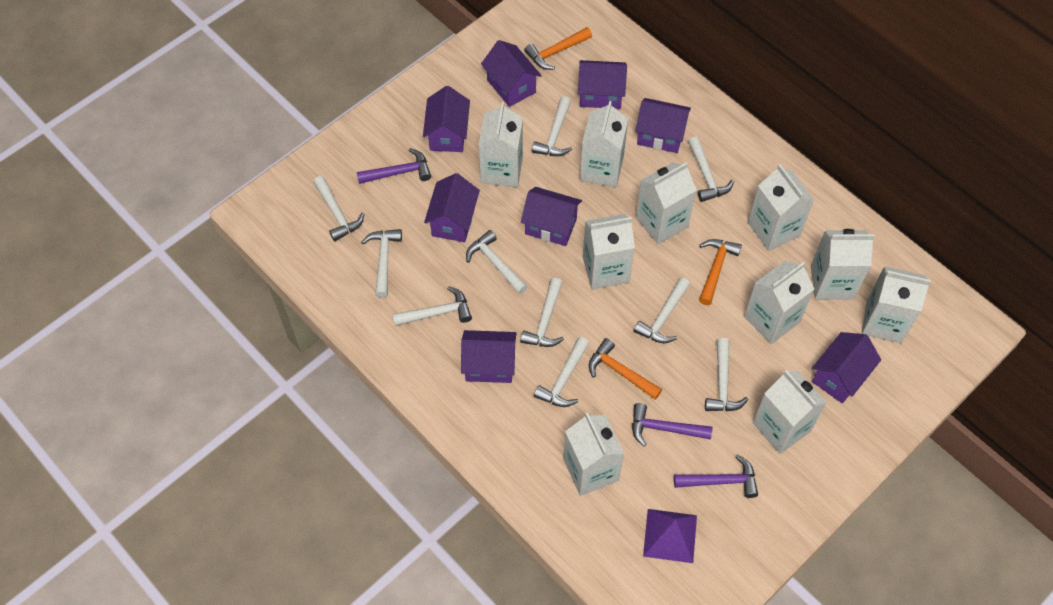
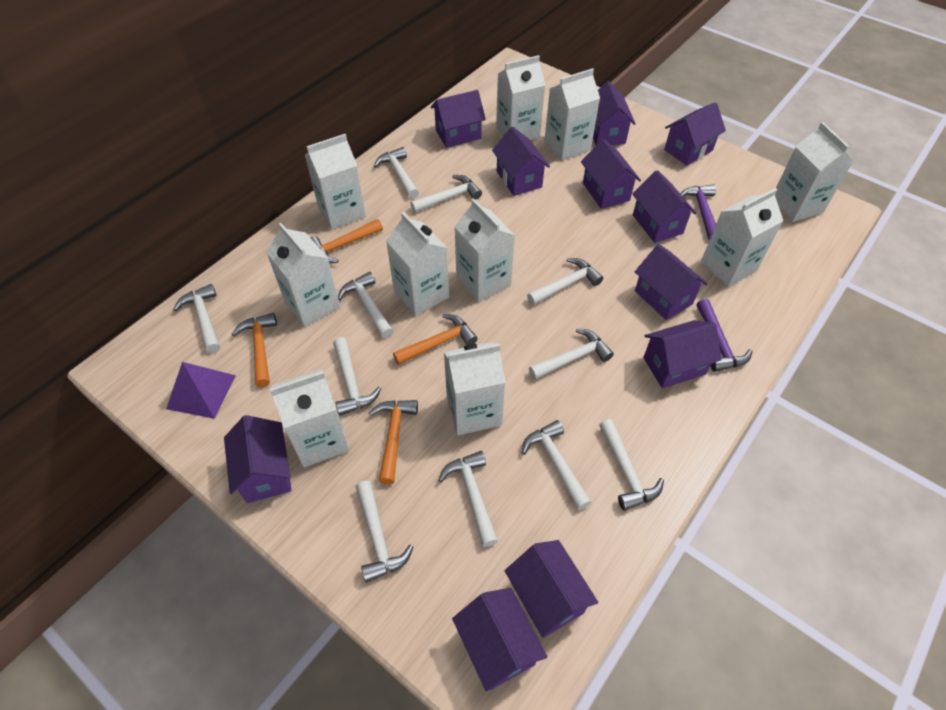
orange hammer: [524,27,592,70] [589,338,662,400] [699,239,742,305] = 3 -> [232,313,277,387] [310,219,383,263] [369,400,418,484] [393,314,478,365] = 4
purple hammer: [357,148,431,184] [632,403,713,446] [674,455,758,498] = 3 -> [680,185,716,240] [697,299,753,372] = 2
purple house: [423,86,470,152] [424,173,480,242] [461,330,516,383] [481,40,542,107] [521,187,582,246] [578,60,627,109] [635,98,691,153] [812,332,881,403] = 8 -> [224,415,292,503] [431,90,486,148] [452,588,547,691] [492,127,550,196] [505,540,598,638] [581,139,641,209] [593,81,636,145] [632,170,697,243] [635,244,707,320] [643,320,722,388] [664,102,726,166] = 11
white hammer: [313,176,364,241] [361,229,402,298] [392,286,472,326] [466,230,528,294] [520,278,564,347] [532,96,572,156] [534,337,589,407] [634,277,690,343] [688,137,734,202] [705,338,748,411] = 10 -> [173,284,220,353] [333,337,381,416] [338,272,393,338] [356,481,413,583] [374,147,419,199] [410,175,482,213] [439,451,498,547] [522,420,592,510] [527,258,603,305] [529,328,614,380] [599,419,664,511] = 11

